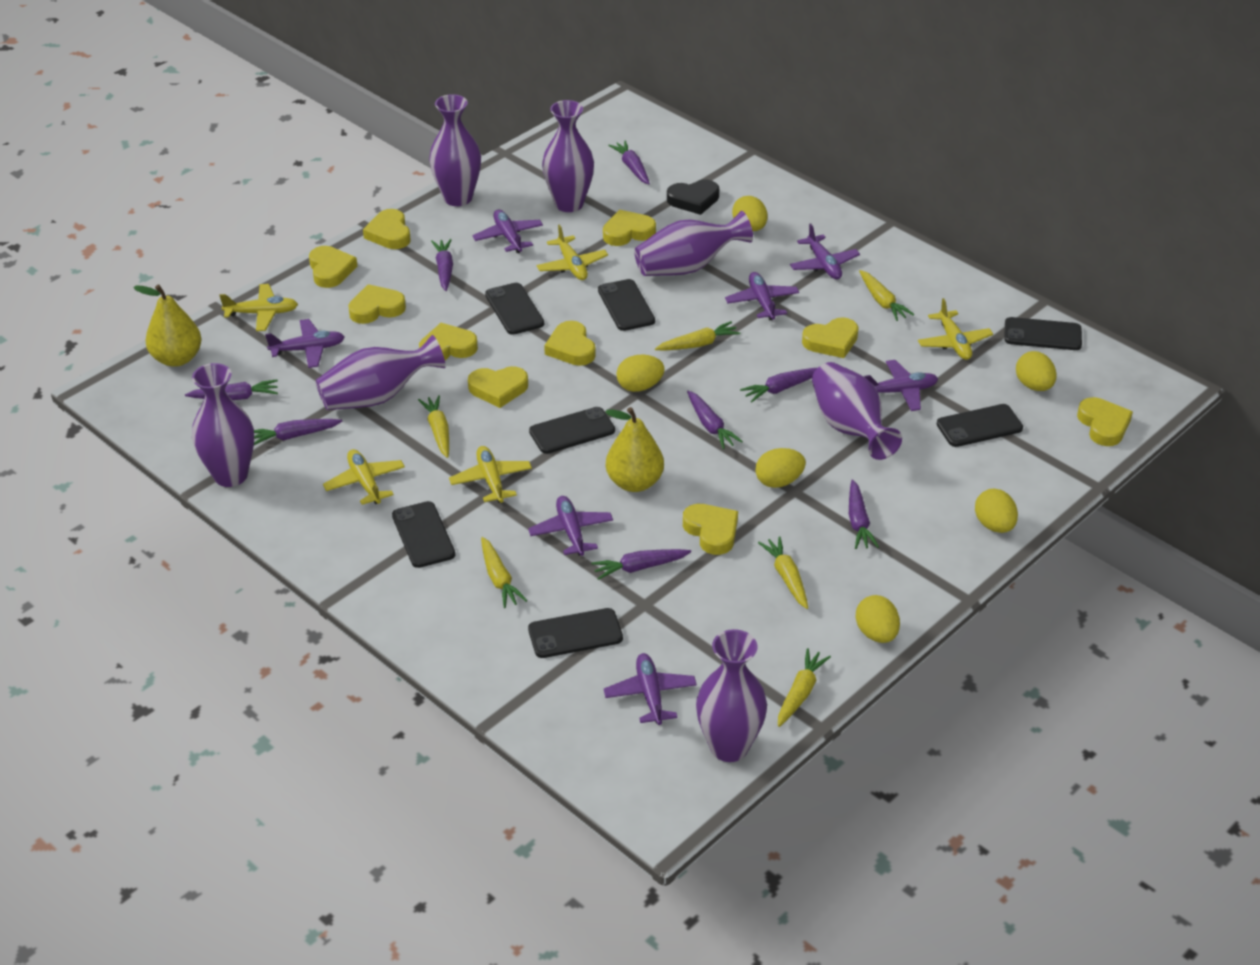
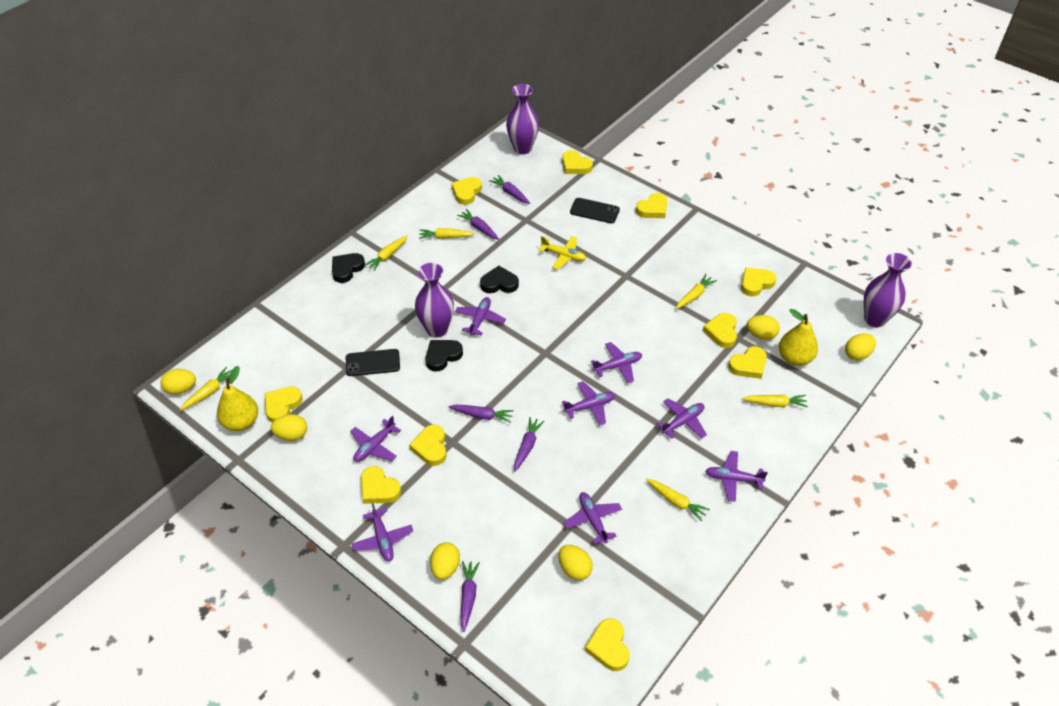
black heart: [667,179,719,215] = 1 -> [332,253,365,283] [425,340,463,371] [480,266,519,293] = 3
black phone: [392,501,455,568] [485,283,544,335] [528,608,623,658] [529,407,615,454] [598,279,655,331] [937,404,1023,447] [1004,317,1082,350] = 7 -> [346,349,400,376] [570,198,620,223] = 2
purple carrot: [185,380,278,400] [254,419,342,445] [431,239,453,291] [591,549,691,580] [608,141,650,185] [687,390,743,449] [740,368,817,403] [849,479,879,549] = 8 -> [449,405,514,423] [457,209,499,240] [460,561,480,632] [489,175,530,204] [514,417,545,472] = 5
purple plane: [265,319,344,368] [472,210,543,253] [528,496,613,556] [604,653,697,725] [725,272,799,321] [790,224,860,279] [864,360,938,411] = 7 -> [350,416,401,462] [351,503,413,562] [455,297,506,336] [562,381,615,425] [563,492,622,544] [591,342,642,383] [656,398,707,439] [706,451,768,502] = 8
purple vase: [192,363,254,487] [316,335,446,410] [429,94,481,206] [542,100,594,212] [634,211,753,276] [696,629,767,762] [812,362,902,460] = 7 -> [415,263,454,337] [506,84,539,154] [864,253,912,327] = 3
yellow plane: [219,284,298,331] [323,449,405,505] [449,446,532,503] [537,224,608,280] [918,298,993,360] = 5 -> [539,236,586,269] = 1

